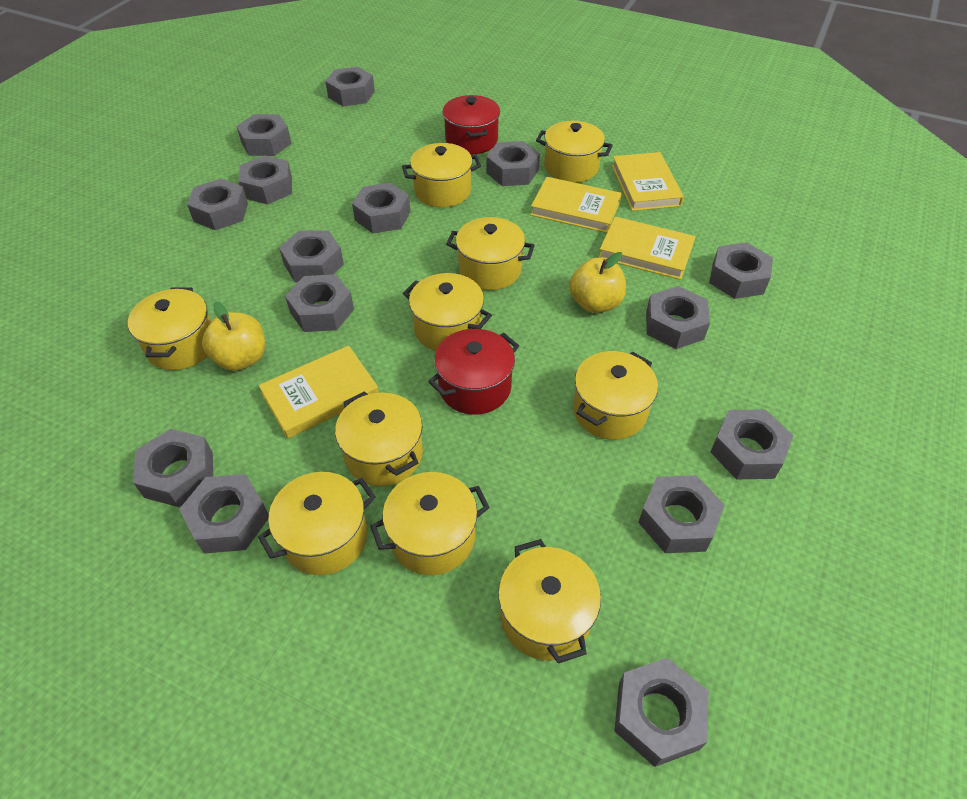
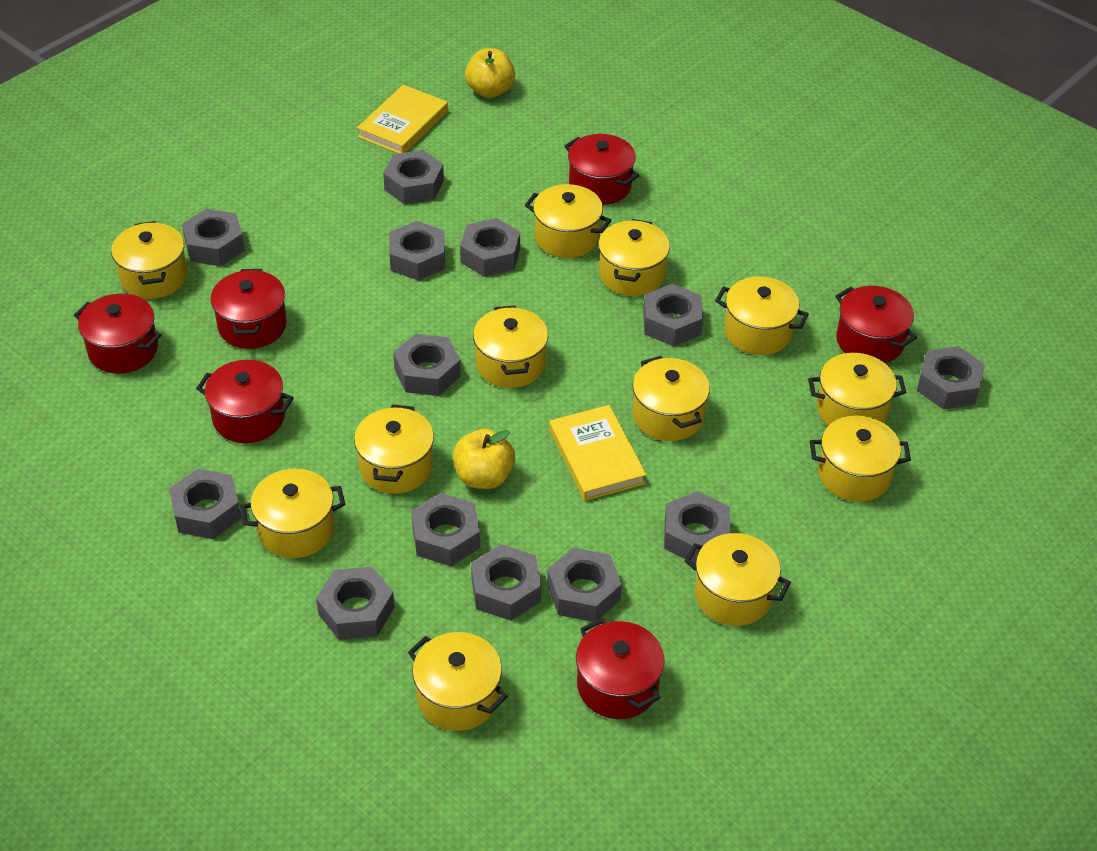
grey nut: [133,429,213,507] [179,474,269,554] [187,179,248,230] [236,114,292,156] [239,155,292,205] [279,230,344,282] [285,274,354,332] [325,67,375,107] [352,183,411,233] [486,141,540,186] [614,658,709,767] [638,475,725,553] [646,286,710,349] [709,242,773,299] [711,409,793,479] = 15 -> [169,468,242,539] [182,209,245,266] [316,567,395,640] [383,150,444,205] [389,221,446,281] [393,334,461,396] [411,493,480,566] [460,218,520,277] [471,544,541,621] [547,548,622,622] [643,284,703,346] [664,491,730,564] [917,346,985,409] = 13
red pot: [428,329,519,415] [442,95,500,154] = 2 -> [74,294,162,374] [196,360,294,443] [211,269,287,349] [565,134,639,205] [576,618,664,719] [836,286,917,363] = 6
yellow book: [259,346,379,439] [530,177,622,233] [598,217,696,280] [612,152,684,211] = 4 -> [357,85,448,153] [549,405,647,501] = 2
yellow pot: [128,287,211,370] [258,472,376,575] [335,391,423,486] [370,472,490,575] [402,143,481,208] [403,273,492,351] [446,217,535,290] [498,539,601,663] [536,121,613,183] [573,351,658,440] = 10 -> [111,221,187,299] [240,469,345,558] [354,405,434,494] [408,632,508,731] [473,305,548,388] [525,184,611,258] [598,219,670,296] [632,356,710,441] [684,533,791,626] [715,277,809,355] [808,353,906,426] [810,416,911,502] = 12

